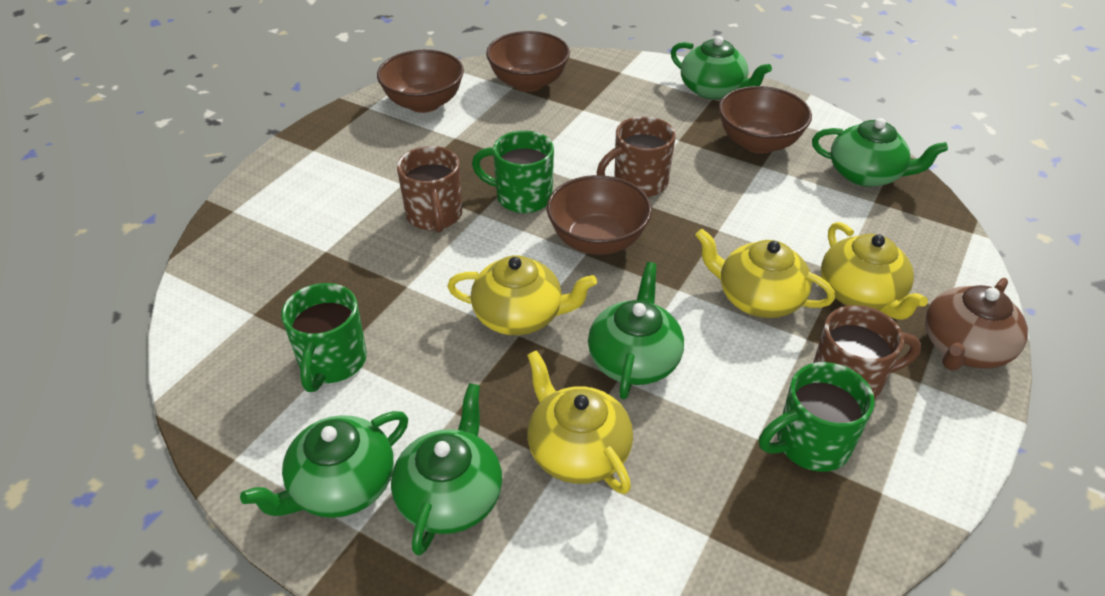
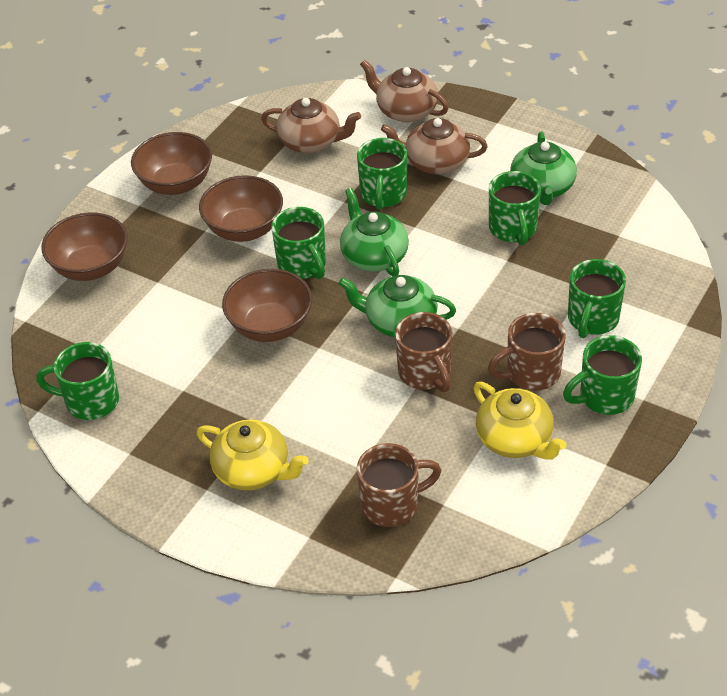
brown teapot: [925,278,1028,370] = 1 -> [261,98,361,153] [360,60,449,122] [381,118,488,174] = 3
green mug: [281,283,367,392] [472,130,554,213] [759,362,875,472] = 3 -> [36,342,119,420] [271,207,326,279] [357,138,407,210] [489,171,541,245] [563,335,642,415] [568,259,626,338] = 6
green teapot: [240,411,408,518] [391,383,502,556] [588,262,684,399] [671,36,772,99] [812,118,948,187] = 5 -> [339,275,456,337] [340,188,409,276] [510,132,577,205] = 3
yellow teapot: [447,256,597,335] [527,350,633,494] [695,229,835,318] [821,222,928,320] = 4 -> [197,419,309,491] [473,382,567,460] = 2

